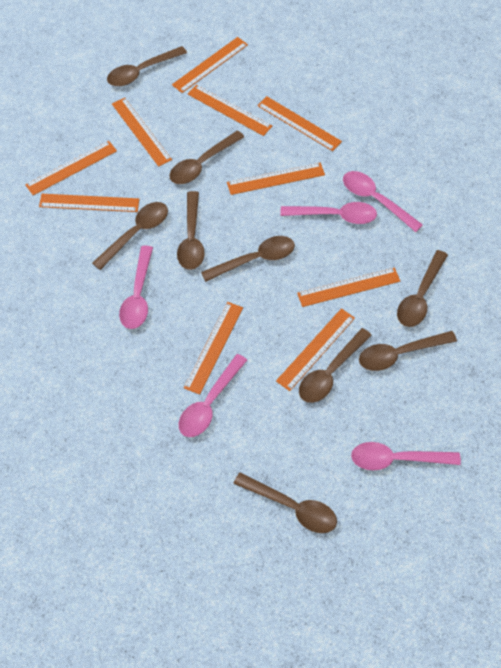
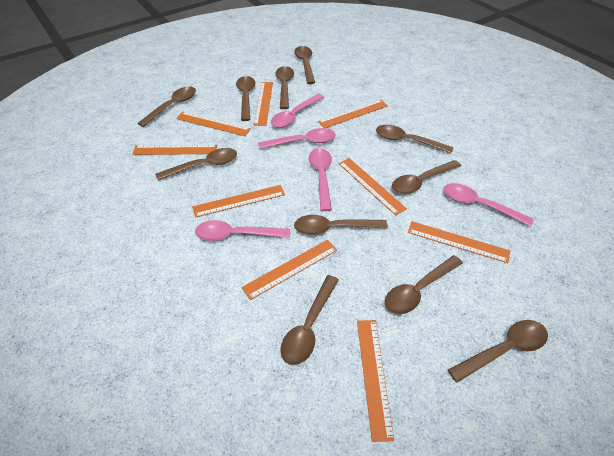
brown spoon: [92,202,168,270] [107,46,187,86] [169,130,244,184] [177,191,205,270] [201,236,295,282] [233,472,337,533] [299,328,372,403] [359,331,457,371] [397,250,448,327] = 9 -> [138,86,196,127] [155,148,237,180] [236,76,255,121] [275,66,294,109] [280,275,339,365] [294,46,315,84] [294,215,388,235] [376,125,454,154] [385,255,463,314] [392,160,461,194] [448,320,548,383] = 11
orange ruler: [25,141,117,195] [39,194,139,212] [112,98,172,167] [172,37,248,93] [184,302,243,395] [188,85,272,136] [227,163,325,195] [257,96,342,151] [276,308,355,391] [297,267,400,307] = 10 -> [132,145,217,155] [176,112,251,136] [192,185,285,218] [241,240,337,300] [254,82,273,126] [318,100,388,128] [339,158,407,215] [357,320,394,442] [408,221,510,263] = 9

